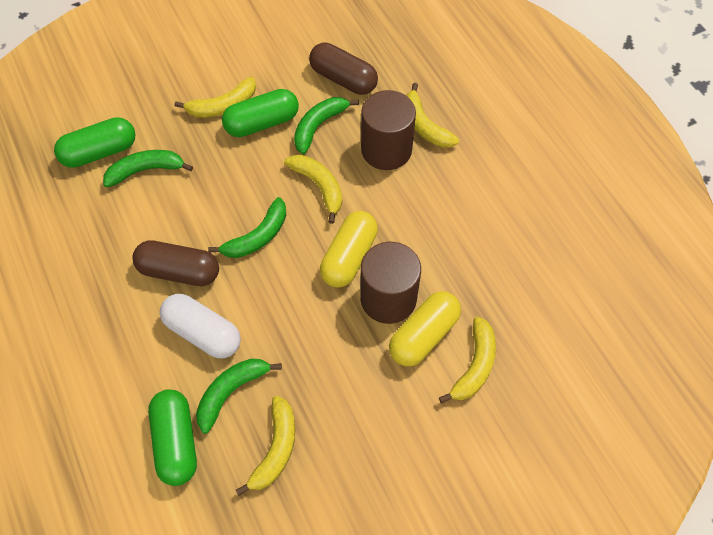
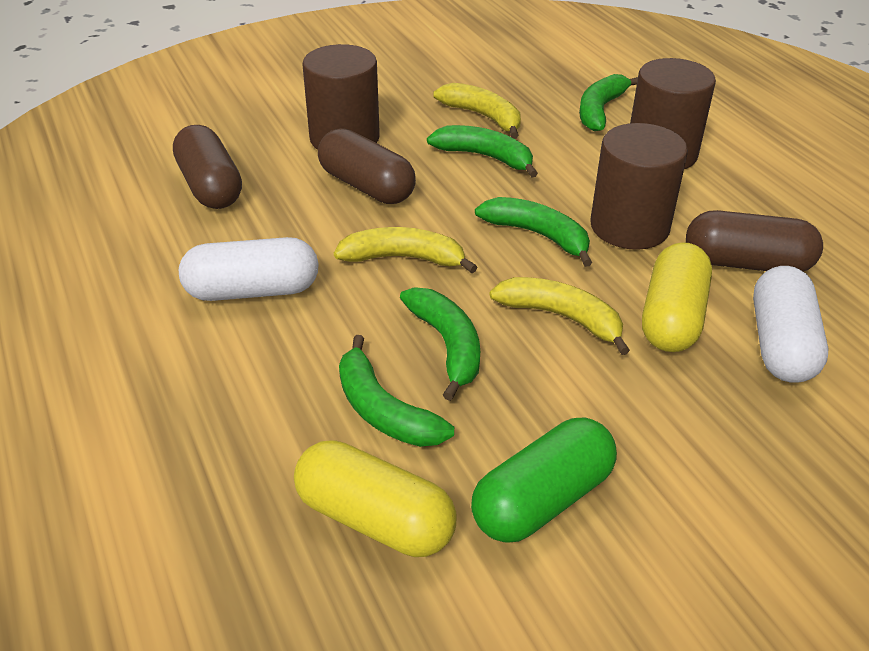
brown capsule: [132,240,219,286] [309,42,378,95] = 2 -> [173,125,242,209] [318,128,416,204] [686,210,823,272] = 3
brown cylinder: [360,242,421,324] [361,90,416,170] = 2 -> [302,44,380,150] [590,123,688,250] [630,58,716,169] = 3
green banana: [103,150,193,187] [196,359,282,434] [208,197,286,258] [294,97,359,154] = 4 -> [339,335,454,447] [400,287,480,401] [427,125,538,177] [475,197,592,267] [579,74,638,131] = 5
green capsule: [54,117,135,168] [148,389,197,486] [222,89,299,137] = 3 -> [471,418,617,543] = 1
white capsule: [160,294,241,358] = 1 -> [179,237,319,301] [753,266,828,382] = 2
yellow banana: [174,77,256,118] [236,396,295,496] [284,155,342,224] [406,83,459,148] [439,317,496,403] = 5 -> [334,227,477,273] [433,83,521,139] [489,277,630,355] = 3

